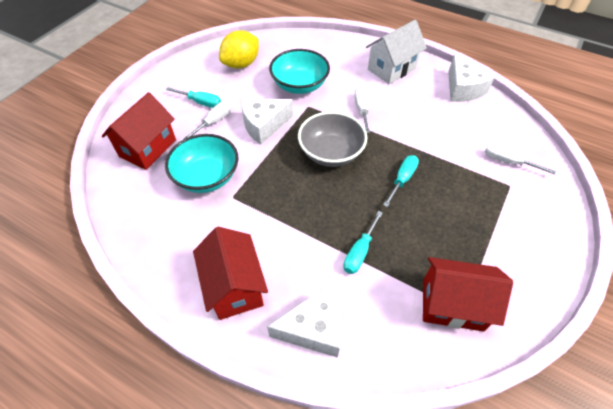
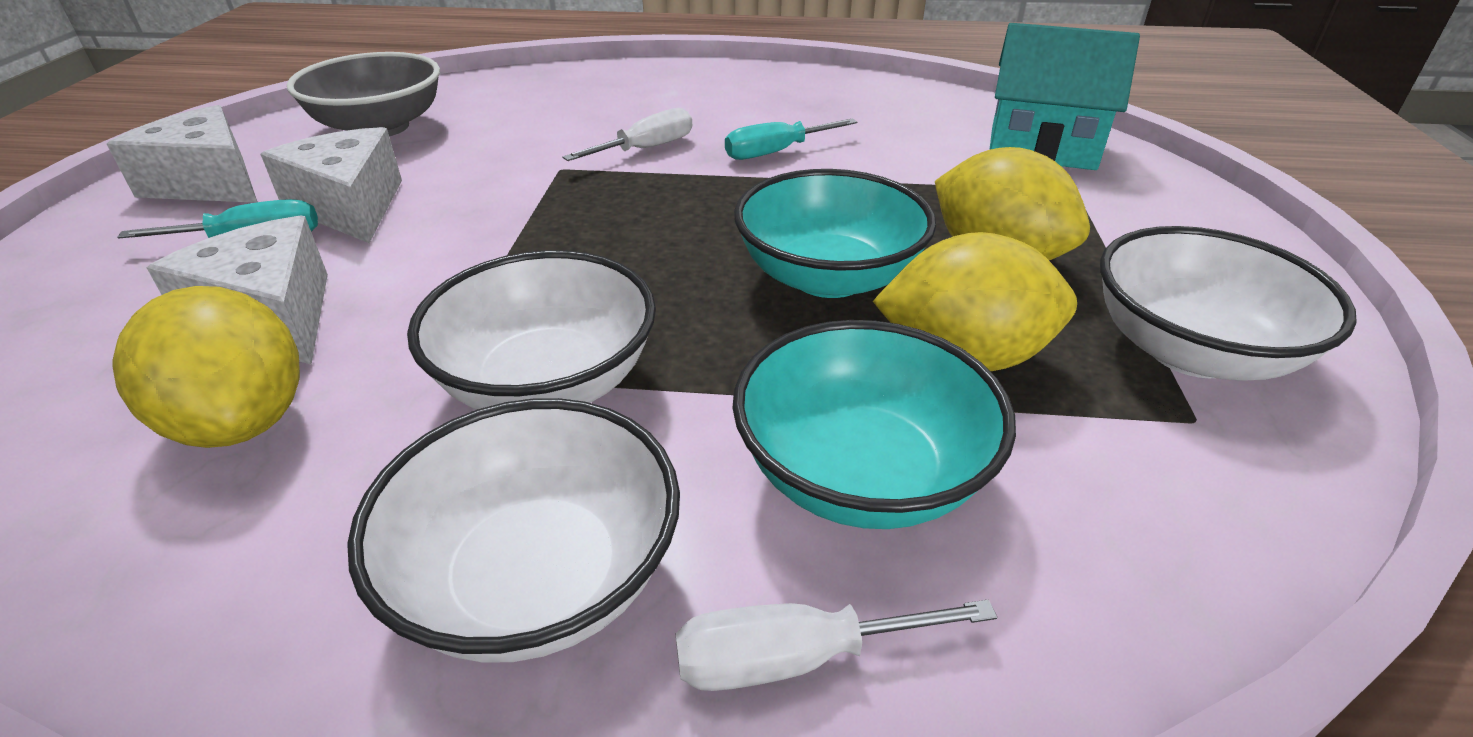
red house: [102,92,176,170] [193,227,268,320] [423,257,513,332] = 3 -> none = 0
turquoise house: none = 0 -> [989,23,1140,170] = 1
turquoise screwdriver: [166,87,221,108] [343,211,383,274] [383,155,419,207] = 3 -> [118,199,318,239] [725,119,858,160] = 2
white bowl: none = 0 -> [347,398,680,663] [407,250,656,410] [1100,226,1357,380] = 3
white house: [366,20,427,84] = 1 -> none = 0
white screwdriver: [183,101,232,140] [354,87,370,133] [485,143,556,175] = 3 -> [563,108,692,161] [676,600,997,691] = 2
yellow lemon: [219,30,259,69] = 1 -> [112,286,300,448] [873,232,1077,371] [935,147,1090,260] = 3

